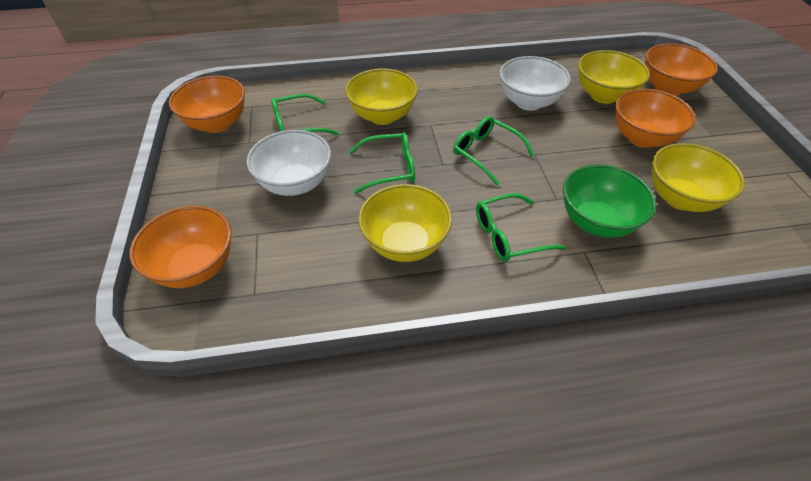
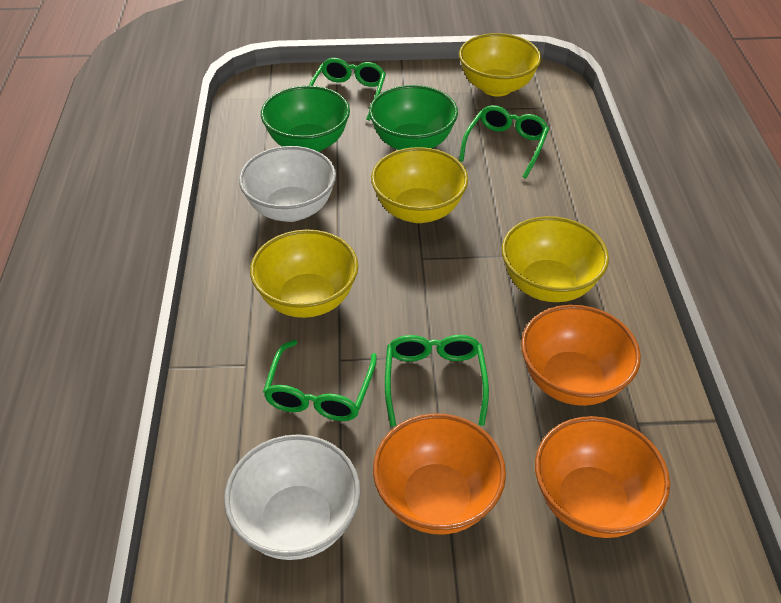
green bowl: [563,164,656,238] = 1 -> [261,86,350,152] [369,85,458,150] = 2
orange bowl: [130,206,232,288] [169,76,245,133] [615,89,696,148] [645,43,718,96] = 4 -> [373,414,506,534] [521,305,641,406] [535,416,670,538] = 3

